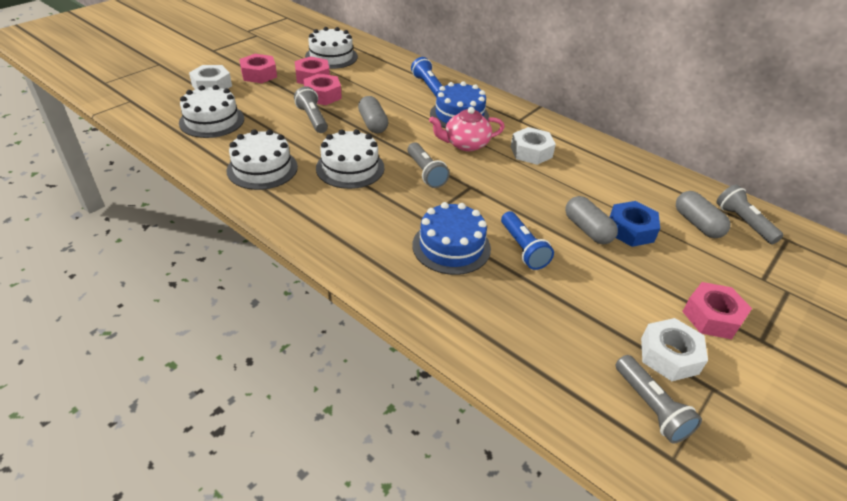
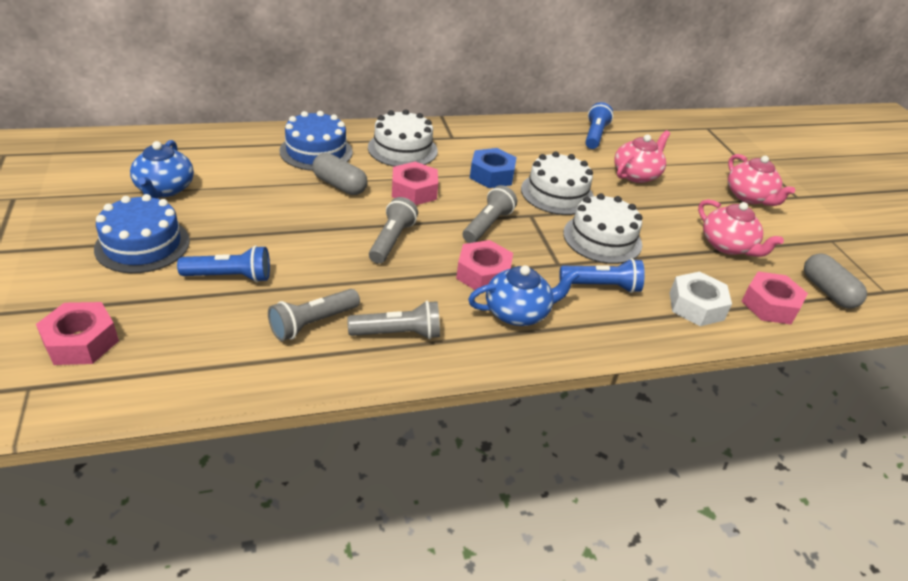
blue flashlight: [411,57,443,97] [501,211,554,270] = 2 -> [177,245,270,282] [559,258,645,293] [585,102,613,149] = 3
blue teapot: none = 0 -> [130,140,194,199] [468,265,579,326] = 2
grey capsule: [358,96,388,133] [565,196,618,244] [676,191,731,238] = 3 -> [312,153,368,195] [804,253,867,309] = 2
pink teapot: [429,107,505,151] = 1 -> [614,130,670,183] [698,199,784,257] [728,154,795,206] = 3
white cake: [179,85,244,138] [227,129,298,190] [305,27,358,69] [316,129,384,189] = 4 -> [368,109,438,167] [521,151,593,215] [563,193,643,264] = 3
white nut: [189,65,232,90] [511,127,556,165] [641,318,708,381] = 3 -> [670,271,732,326] = 1

